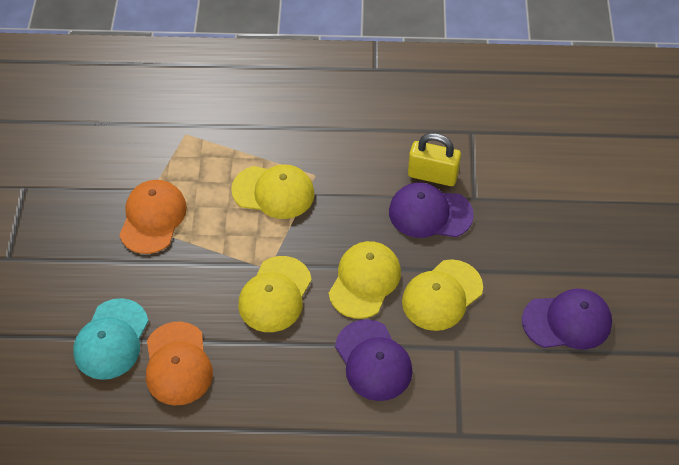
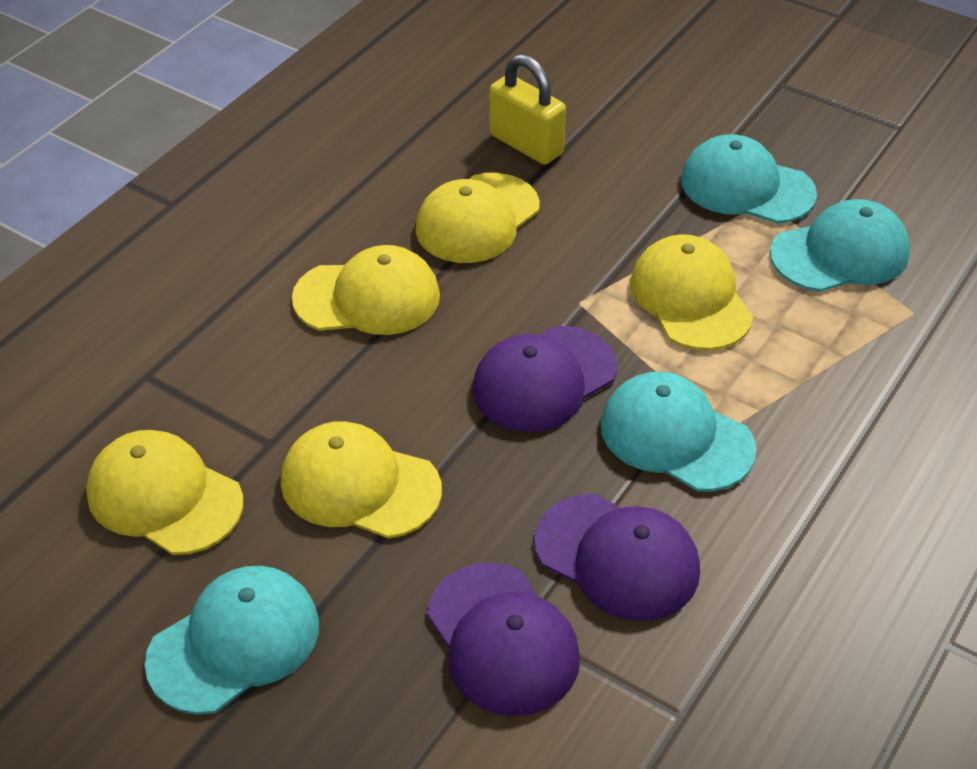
orange cap: [119,180,187,254] [146,321,213,405] = 2 -> none = 0
turquoise cap: [73,298,148,380] = 1 -> [145,566,319,715] [600,372,756,491] [681,134,817,224] [770,199,910,292] = 4
yellow cap: [231,164,315,219] [238,256,312,332] [329,241,401,319] [402,259,483,331] = 4 -> [86,430,243,555] [281,421,442,539] [292,245,440,335] [416,173,540,263] [630,234,753,351] = 5

